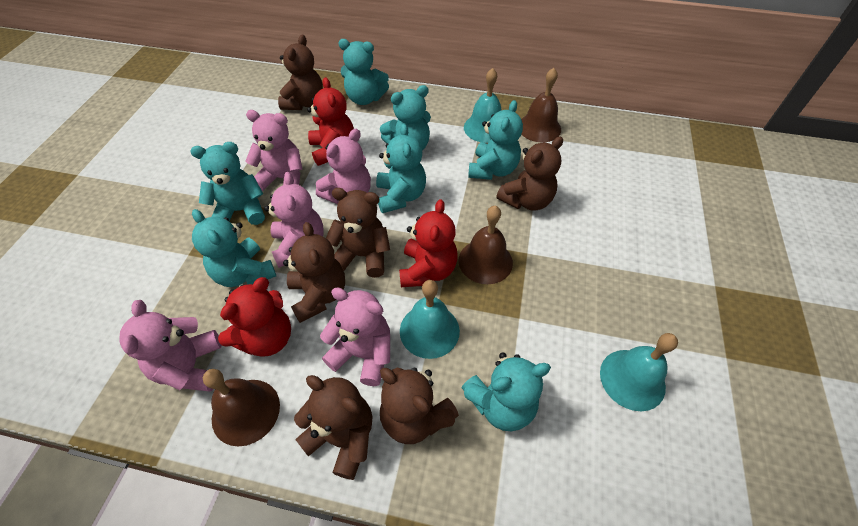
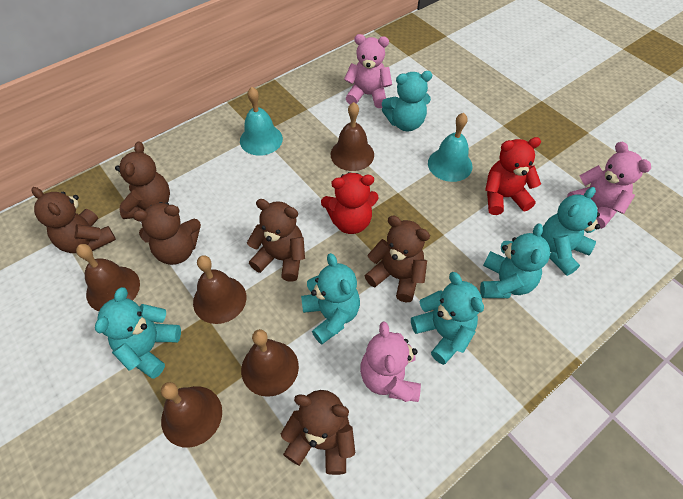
brown bell: [203,369,280,446] [458,206,513,284] [521,68,561,142] = 3 -> [76,244,140,311] [161,382,222,448] [193,255,246,324] [241,329,299,397] [331,102,374,171] = 5
pink teddy bear: [119,300,221,392] [245,110,302,191] [264,172,324,268] [316,129,371,204] [320,287,390,386] = 5 -> [344,34,392,108] [360,321,421,402] [567,142,651,229] = 3
red teddy bear: [218,277,291,357] [307,77,354,166] [399,199,458,287] = 3 -> [321,172,379,234] [485,137,541,215] = 2
turquoise bell: [400,280,460,359] [464,68,501,143] [600,333,678,411] = 3 -> [240,87,283,156] [428,113,473,182] = 2
turquoise teddy bear: [190,142,265,225] [192,209,276,287] [338,39,389,105] [376,123,426,213] [380,85,431,150] [462,352,551,431] [468,100,523,180] = 7 -> [95,287,181,379] [301,253,360,345] [382,71,432,131] [411,272,484,365] [480,224,550,298] [541,187,600,276] = 6

